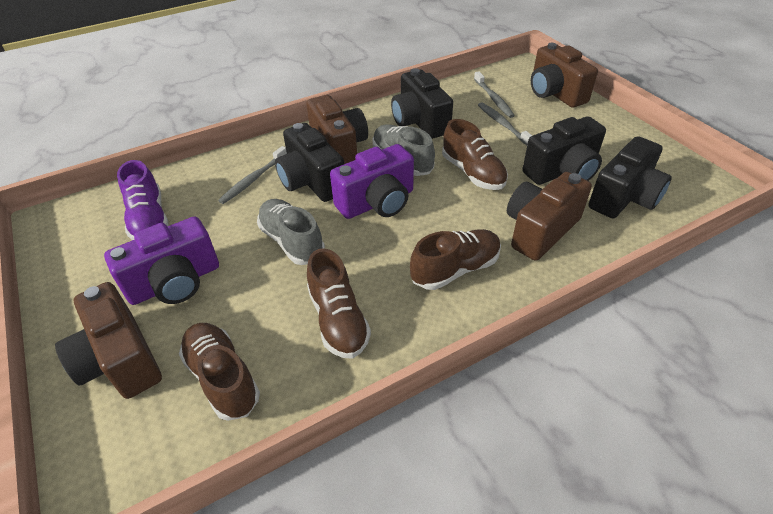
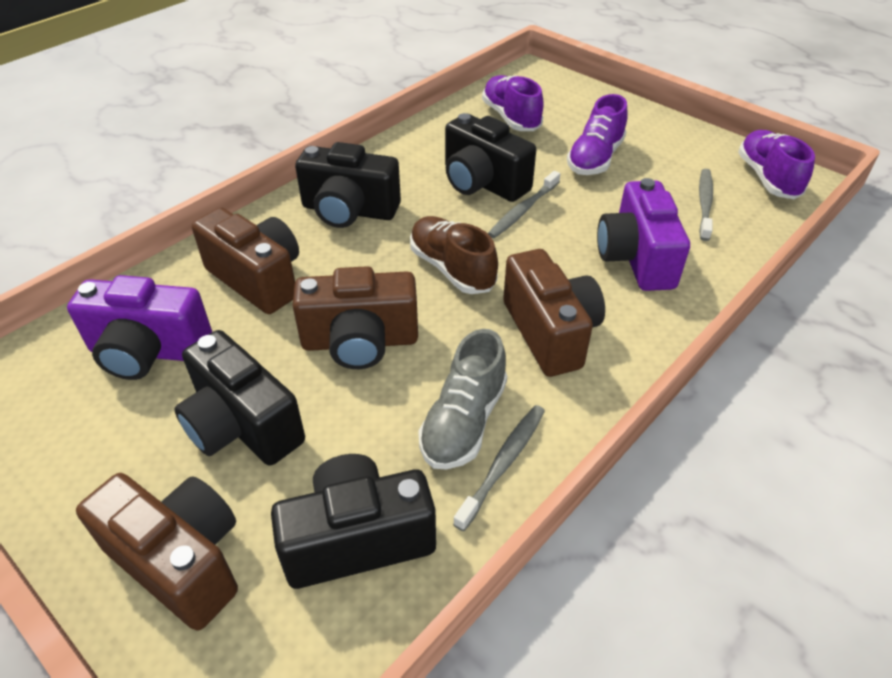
brown shoe: [179,323,260,421] [307,248,371,359] [410,229,501,290] [442,119,508,190] = 4 -> [410,216,498,294] = 1
grey shoe: [257,199,325,265] [372,124,435,176] = 2 -> [418,329,507,470] = 1
purple shoe: [117,160,169,240] = 1 -> [482,75,544,131] [567,94,628,175] [738,130,815,199] = 3

